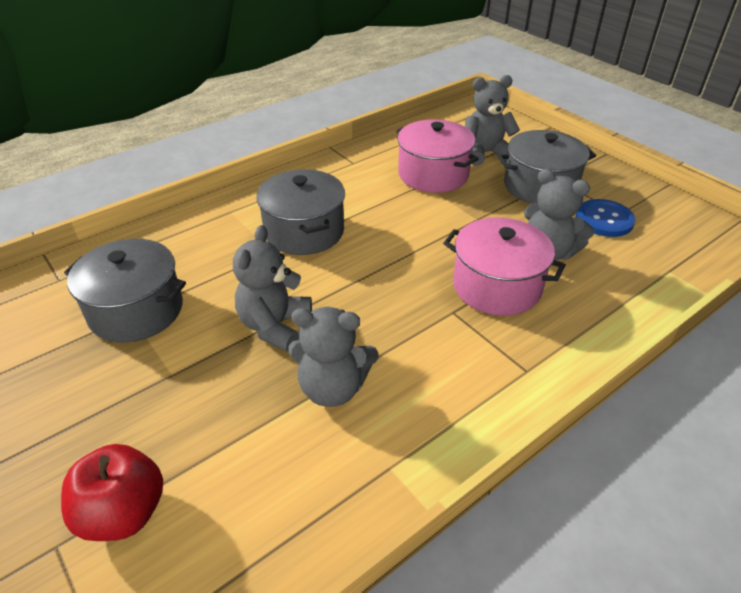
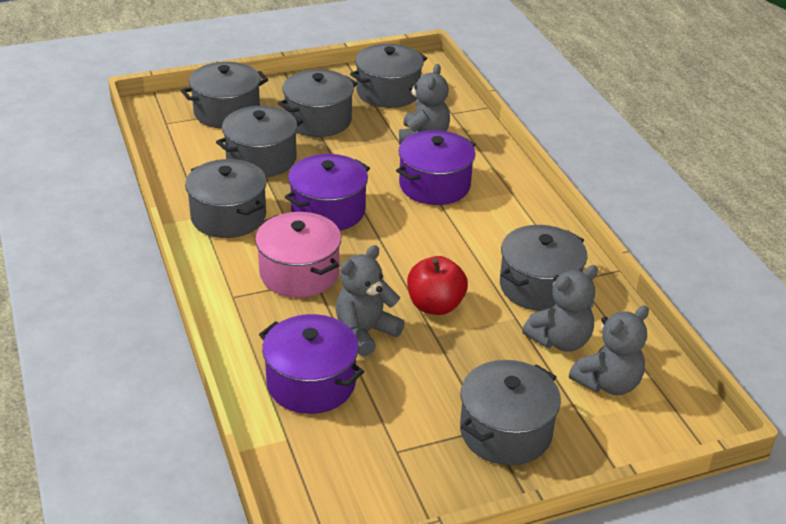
blue button: [576,199,636,237] = 1 -> none = 0
grey pot: [64,239,186,343] [256,169,345,255] [498,130,596,204] = 3 -> [181,62,268,129] [185,159,267,238] [216,106,303,177] [278,69,358,137] [350,44,427,108] [460,360,561,465] [500,225,587,311] = 7
pink pot: [396,119,479,193] [443,217,566,316] = 2 -> [255,212,341,297] = 1
purple pot: none = 0 -> [259,314,364,414] [285,154,370,231] [396,130,476,205] = 3

